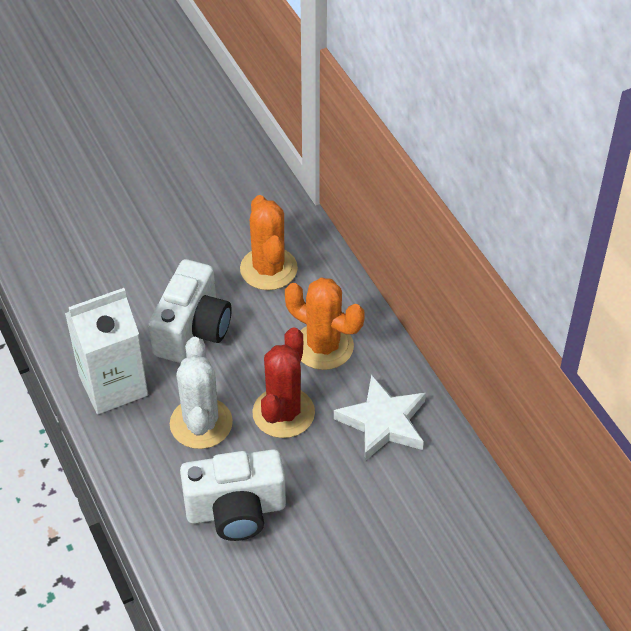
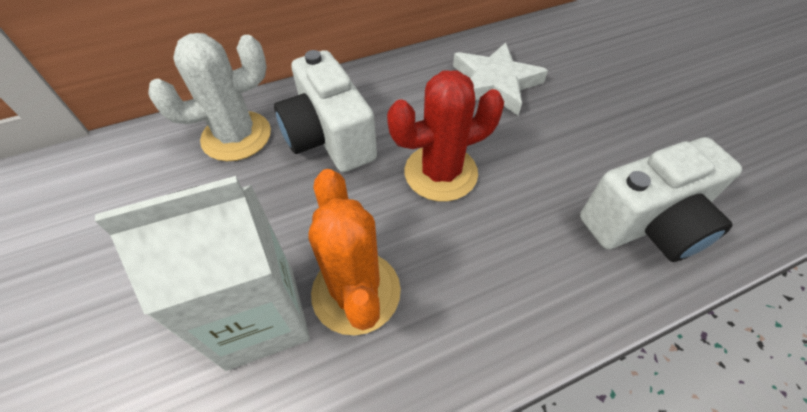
orange cactus: [240,195,298,290] [285,277,365,370] = 2 -> [309,169,401,335] = 1

